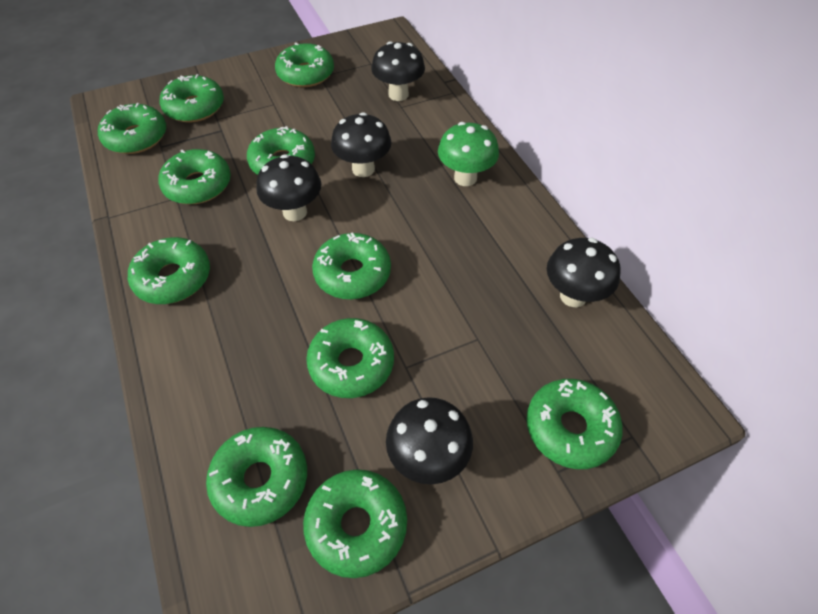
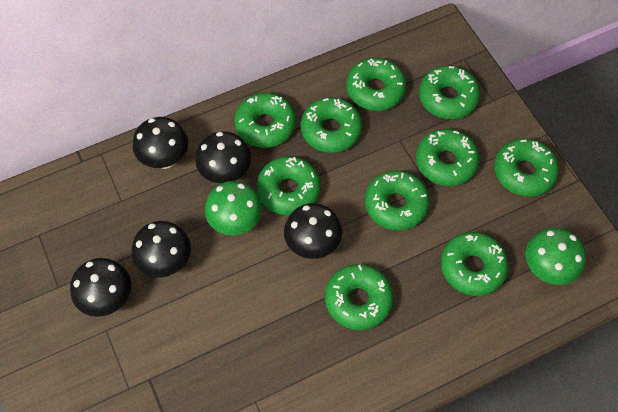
green donut: [98,103,166,154] [128,237,210,304] [158,149,231,204] [159,74,224,122] [206,427,307,527] [247,126,315,175] [275,43,334,87] [303,469,407,578] [306,318,394,398] [312,232,391,299] [526,379,623,469] = 11 -> [234,93,296,148] [257,156,321,215] [301,97,362,153] [325,264,393,330] [346,58,406,111] [365,170,430,231] [416,129,479,186] [419,66,480,119] [441,232,509,296] [494,139,559,197] = 10
green mushroom: [438,122,499,186] = 1 -> [205,181,262,235] [525,228,586,285] = 2

